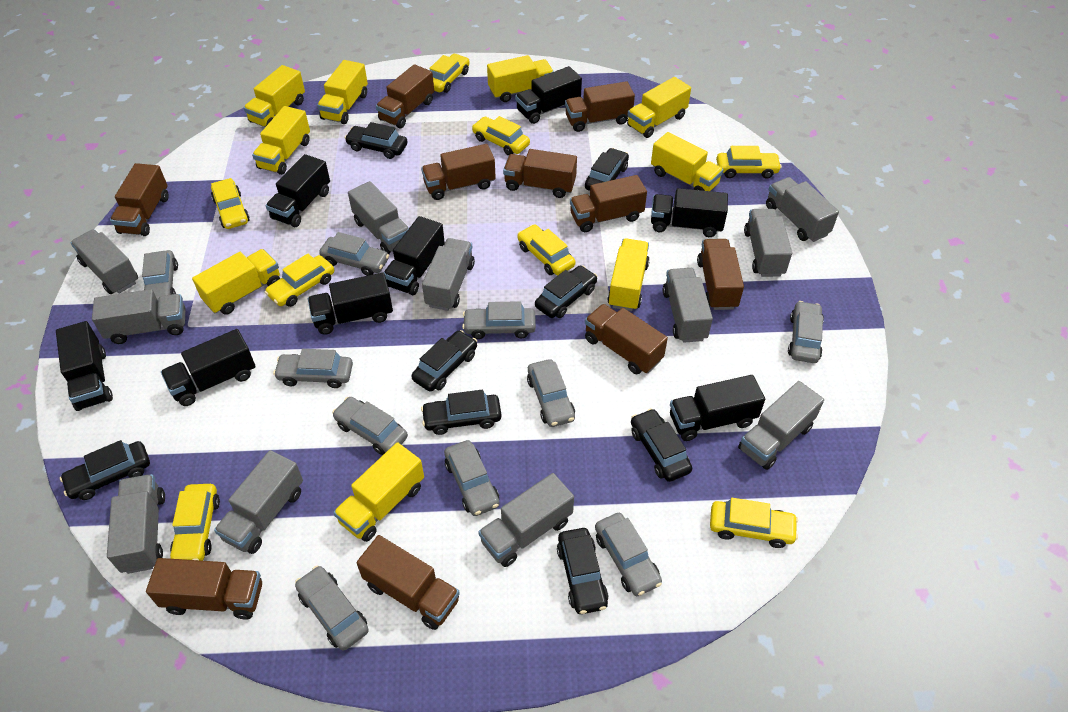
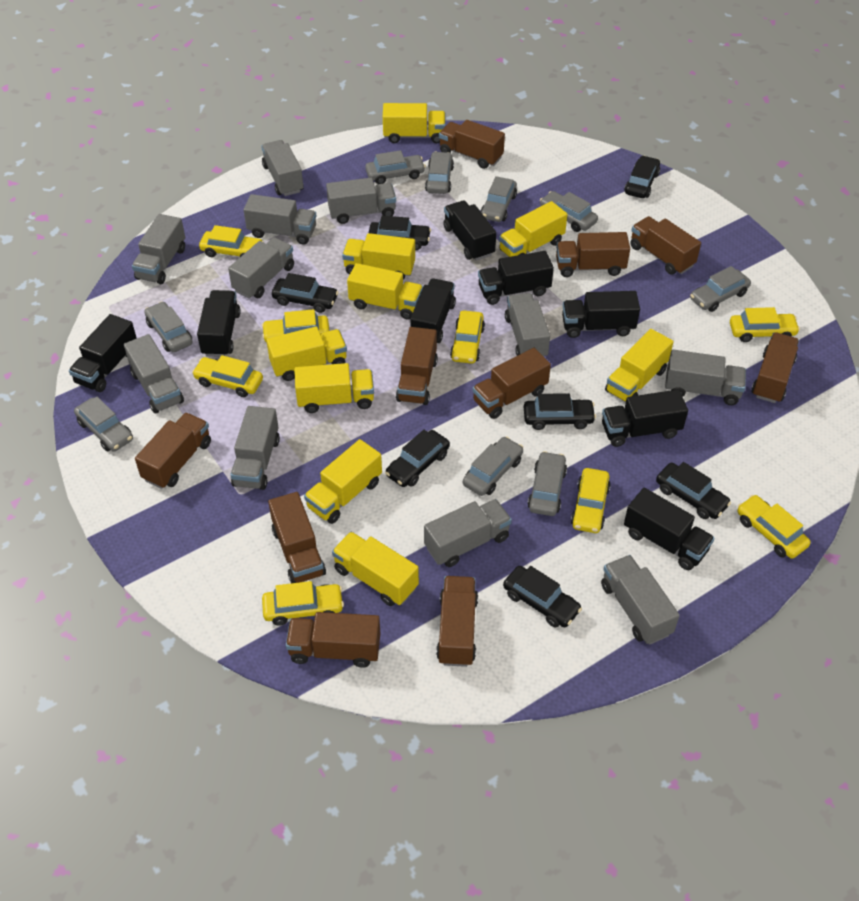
black car: [60,440,150,500] [345,122,407,159] [412,330,477,392] [421,390,501,435] [535,265,598,318] [557,528,608,614] [585,148,629,191] [631,408,692,482] = 8 -> [272,273,338,313] [369,216,431,250] [385,430,450,487] [503,566,582,628] [524,393,596,430] [624,156,660,198] [656,462,731,519] = 7
grey car: [142,250,178,300] [273,349,353,388] [295,566,369,651] [319,232,389,276] [332,397,408,455] [444,440,499,516] [462,301,536,339] [527,359,575,427] [595,513,662,596] [788,301,824,363] = 10 -> [74,397,133,452] [144,301,192,352] [365,150,426,184] [425,152,454,194] [463,436,523,496] [481,176,517,222] [527,451,567,516] [540,191,598,232] [690,266,751,312] = 9

